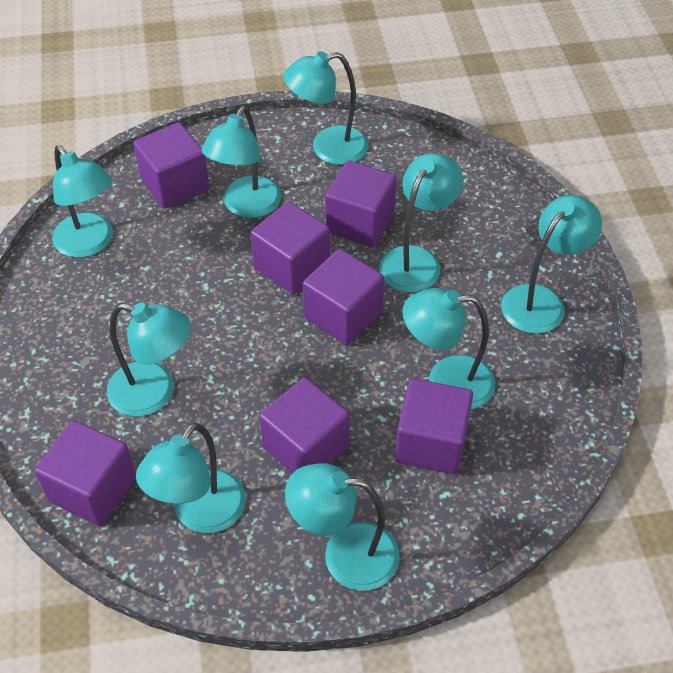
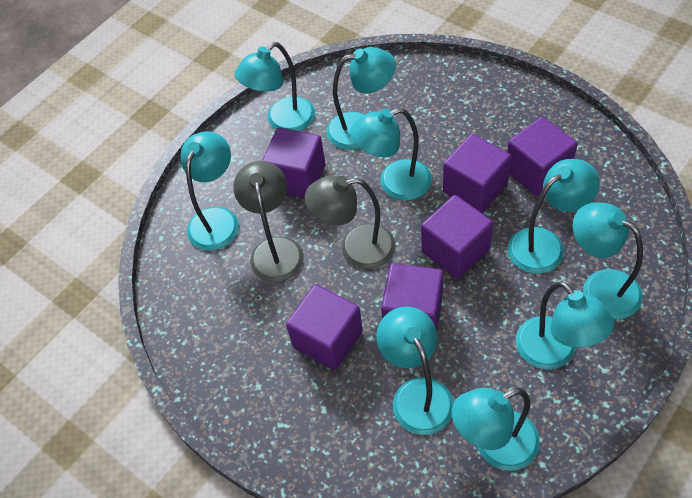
grey lamp: none = 0 -> [233,161,304,282] [305,175,395,269] = 2
purple cube: [35,420,136,526] [133,122,209,208] [251,201,330,295] [259,377,350,474] [303,249,384,345] [325,161,397,247] [395,378,473,475] = 7 -> [262,128,325,198] [286,284,363,370] [381,263,443,331] [421,195,493,279] [443,134,511,213] [507,117,577,197] = 6

